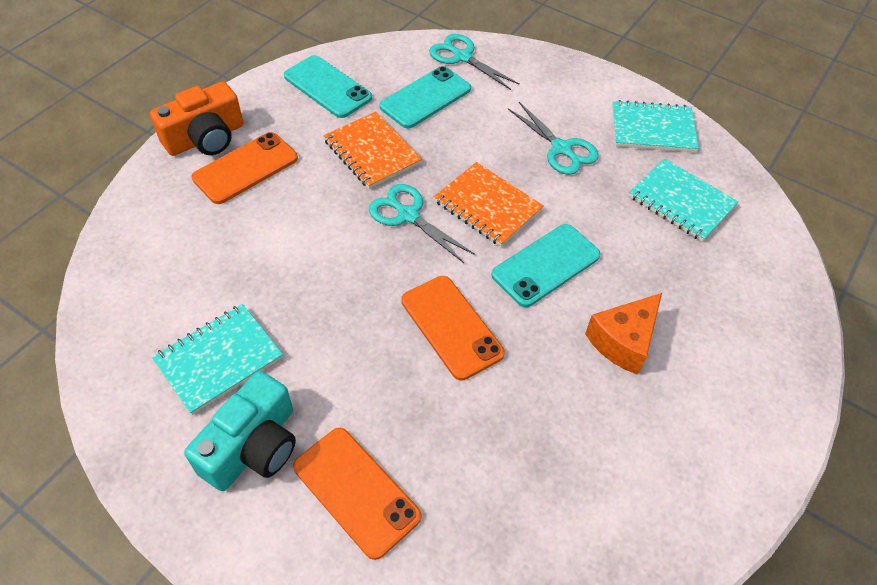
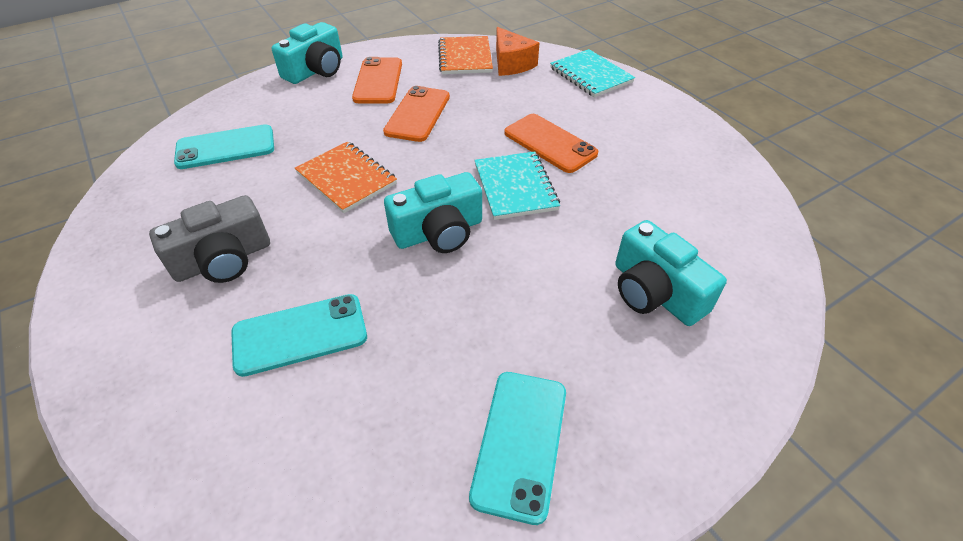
grey camera: none = 0 -> [149,195,270,283] = 1
orange camera: [150,82,243,156] = 1 -> none = 0
turquoise camera: [184,371,296,491] = 1 -> [272,22,343,84] [384,172,482,253] [615,220,727,326] = 3
turquoise notebook: [152,304,283,415] [612,100,699,152] [629,159,738,242] = 3 -> [474,151,560,220] [550,49,635,98] = 2
turquoise scissors: [369,184,475,263] [429,34,520,90] [508,102,599,175] = 3 -> none = 0

